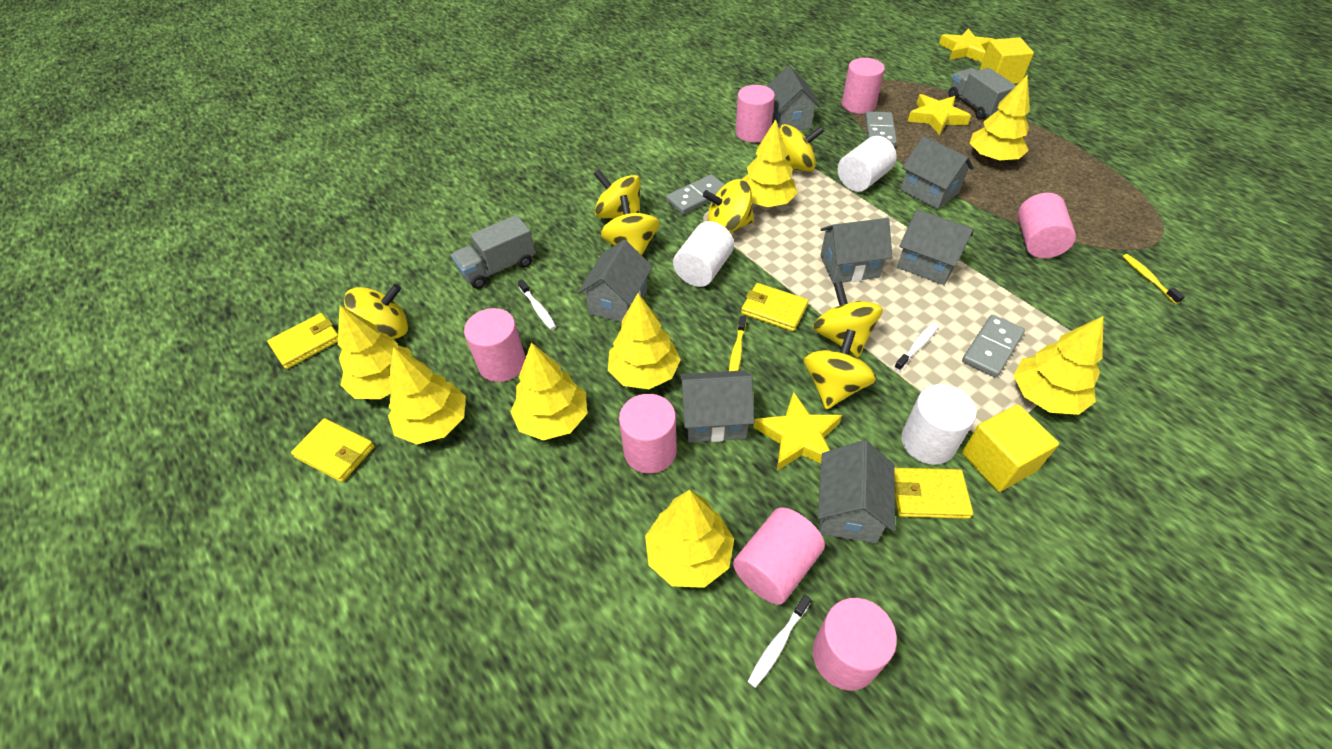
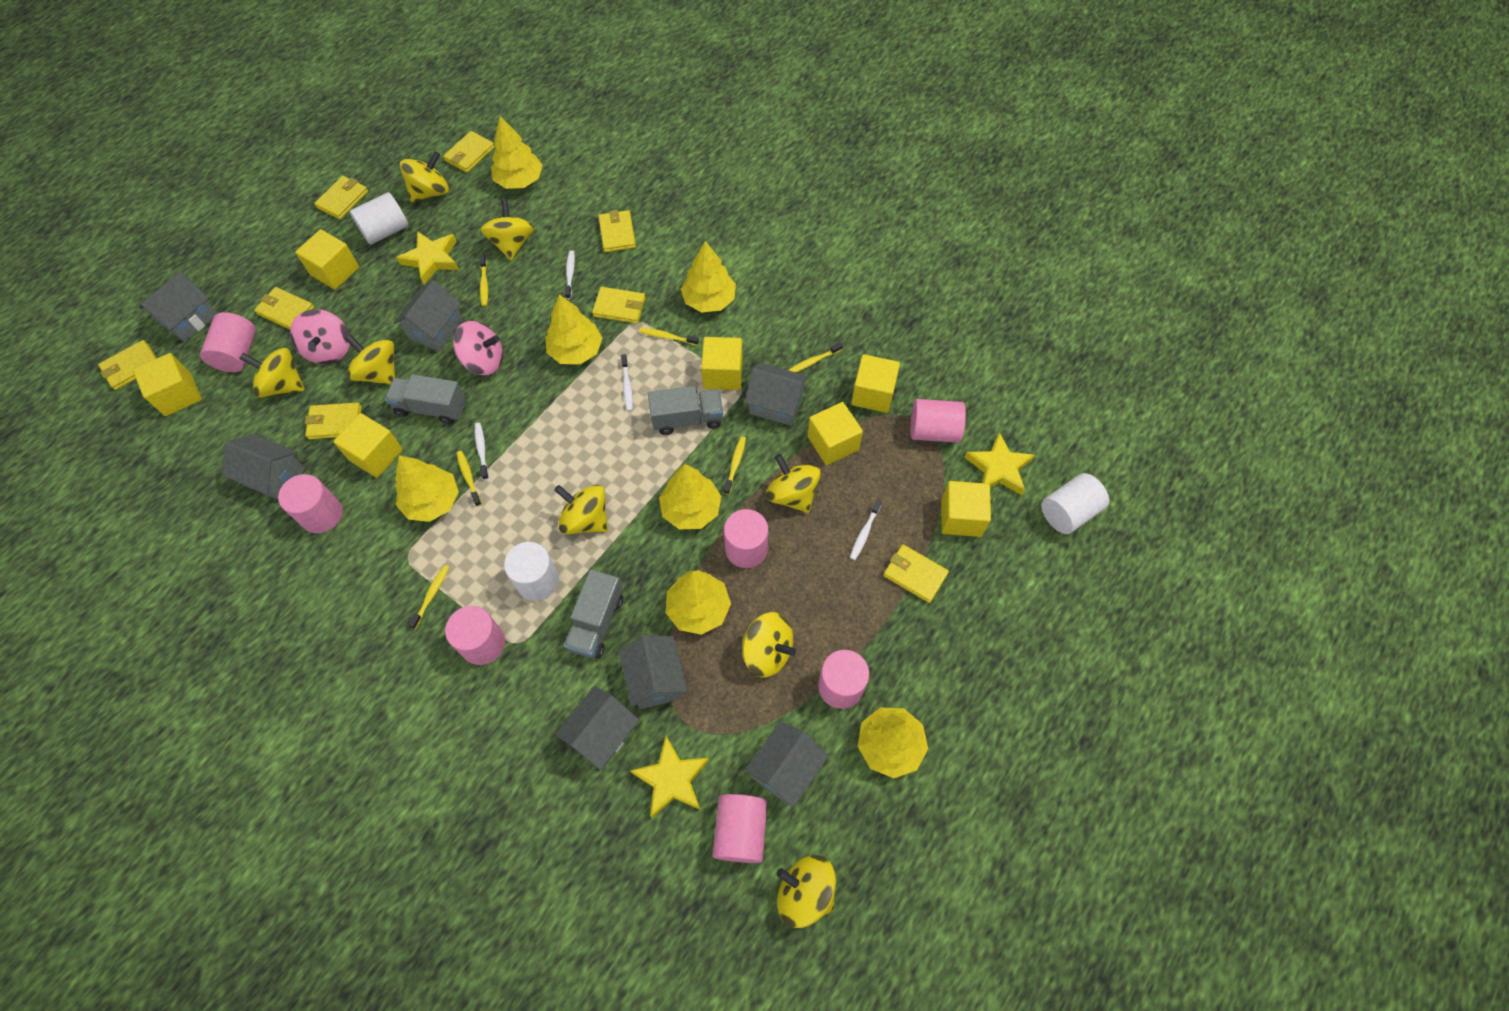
grey domino: [666,174,725,214] [865,111,897,147] [962,315,1025,378] = 3 -> none = 0
grey truck: [451,215,536,289] [949,68,1016,120] = 2 -> [385,374,465,424] [564,570,623,658] [648,386,723,435] = 3
pink spinning top: none = 0 -> [290,309,350,364] [453,321,503,375] = 2
white toothbrush: [518,279,556,330] [748,595,811,688] [894,322,939,371] = 3 -> [475,423,489,480] [565,250,575,299] [621,354,633,411] [850,499,882,560] = 4
yellow cube: [962,404,1059,492] [980,37,1034,84] = 2 -> [133,353,202,416] [295,229,359,290] [333,413,403,478] [701,337,742,390] [808,402,863,465] [851,354,900,413] [941,481,991,537] = 7
yellow spinning top: [344,284,409,339] [594,169,640,219] [600,195,660,255] [703,179,754,233] [779,124,824,172] [803,329,876,410] [813,281,883,357] = 7 -> [239,348,305,398] [345,334,395,385] [400,151,449,202] [480,199,534,261] [554,485,608,534] [742,612,796,678] [766,454,821,513] [777,855,836,928] = 8
yellow toothbrush: [729,316,746,371] [1122,254,1185,304] = 2 -> [408,565,449,629] [456,451,482,506] [480,255,488,306] [639,328,699,345] [724,437,746,495] [789,343,843,372] = 6
yellow tree: [338,305,413,399] [388,347,466,444] [510,342,587,440] [608,293,681,389] [645,490,734,588] [742,119,798,207] [970,75,1030,162] [1013,316,1103,415] = 8 -> [395,455,459,522] [491,116,543,189] [545,294,602,364] [659,464,721,529] [666,570,731,635] [681,241,736,313] [858,708,928,778] = 7
yellow wallet: [267,313,338,369] [291,418,375,482] [741,283,809,331] [894,468,973,519] = 4 -> [98,340,157,390] [254,287,314,329] [305,402,362,439] [314,176,368,219] [443,131,495,173] [592,287,646,324] [598,210,636,252] [883,544,949,603] = 8

